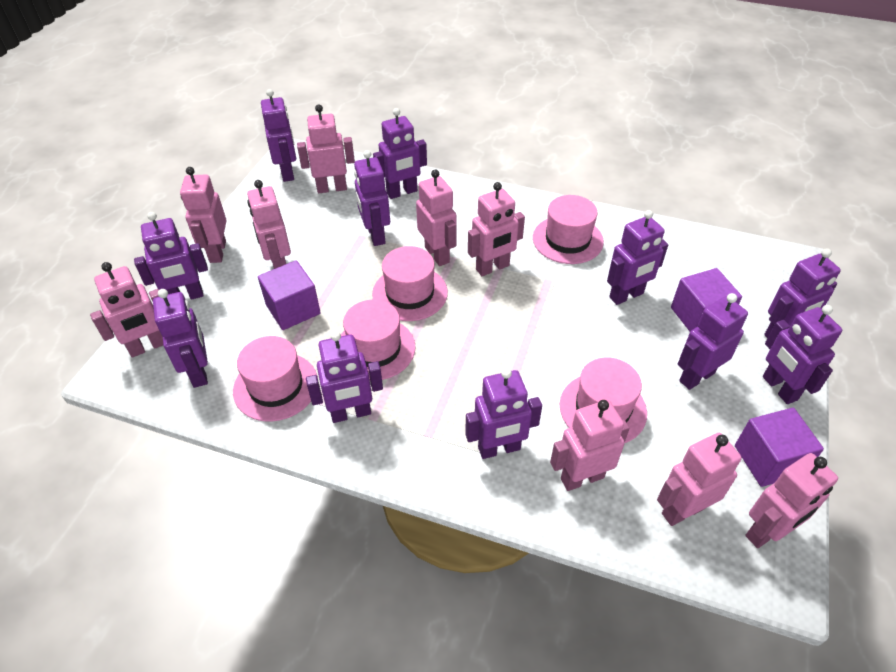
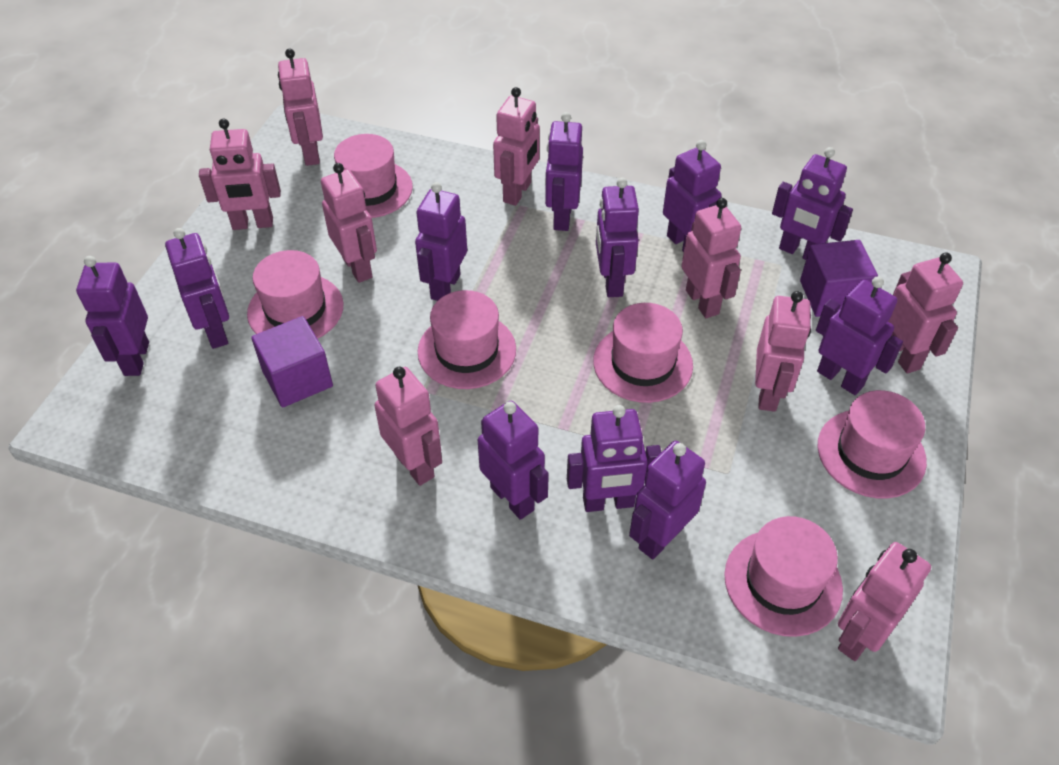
pink hat: [233,336,318,422] [341,300,416,380] [372,246,448,321] [533,195,604,264] [560,358,647,443] = 5 -> [247,250,343,339] [334,134,413,218] [418,290,516,389] [593,303,693,403] [724,516,843,637] [817,390,927,499] = 6
purple cube: [258,260,321,330] [671,268,742,332] [735,408,824,487] = 3 -> [251,316,333,407] [800,240,878,317] = 2

